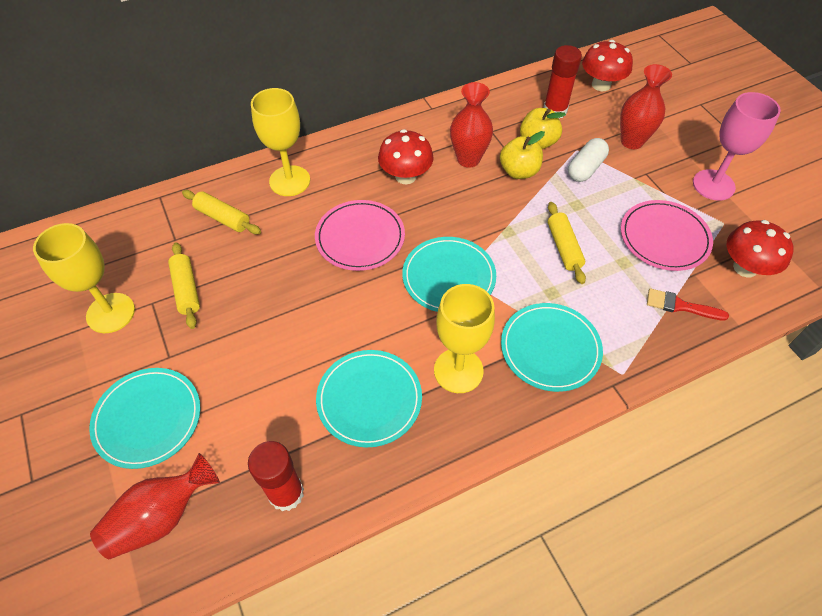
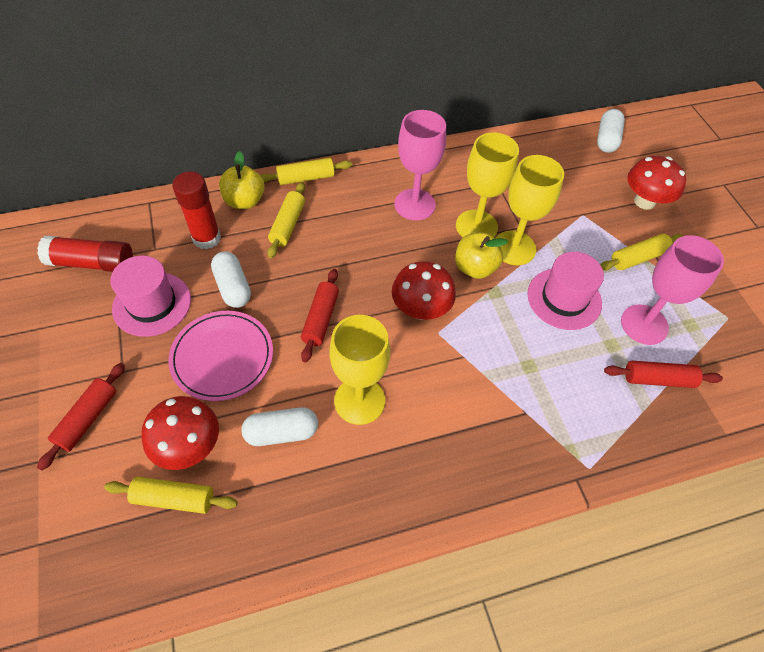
pink goblet: [693,92,781,201] = 1 -> [394,110,446,220] [621,235,724,345] = 2
pink hat: none = 0 -> [110,256,191,337] [528,252,604,330] = 2
pink plate: [315,200,405,271] [621,200,713,271] = 2 -> [168,311,273,401] = 1
red brush: [647,288,729,321] = 1 -> none = 0
red rolling pin: none = 0 -> [37,363,125,471] [301,269,339,363] [604,361,723,388] = 3
red vase: [90,453,220,559] [450,82,493,168] [620,64,672,149] = 3 -> none = 0
turquoise plate: [89,368,201,469] [316,350,422,448] [402,237,496,312] [501,303,603,392] = 4 -> none = 0
white capsule: [568,138,609,182] = 1 -> [211,251,251,308] [241,407,318,446] [597,109,625,153] = 3
yellow rolling pin: [168,242,200,329] [182,190,261,234] [548,202,586,284] = 3 -> [104,477,238,514] [260,158,352,185] [267,182,305,258] [601,234,684,271] = 4

